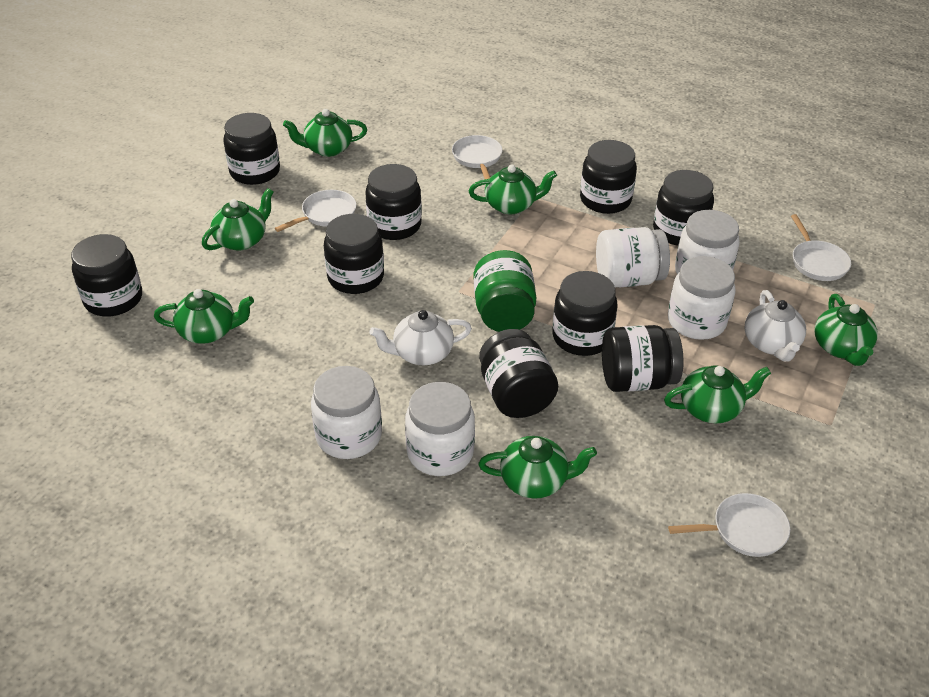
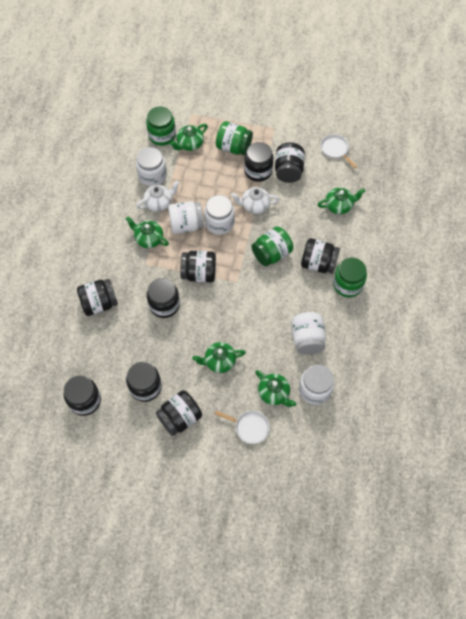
green jar: [473,250,536,332] = 1 -> [146,107,176,146] [216,121,253,155] [252,226,293,267] [333,258,367,298] = 4
green teapot: [154,289,254,344] [202,188,273,251] [283,109,367,157] [469,164,557,214] [478,436,597,499] [664,366,771,423] [815,294,878,366] = 7 -> [126,217,169,248] [170,124,208,151] [192,342,246,373] [255,370,296,407] [317,188,365,214] = 5
white pan: [275,190,356,232] [452,135,502,179] [668,493,790,557] [791,214,851,281] = 4 -> [215,411,270,444] [321,134,357,168] = 2

